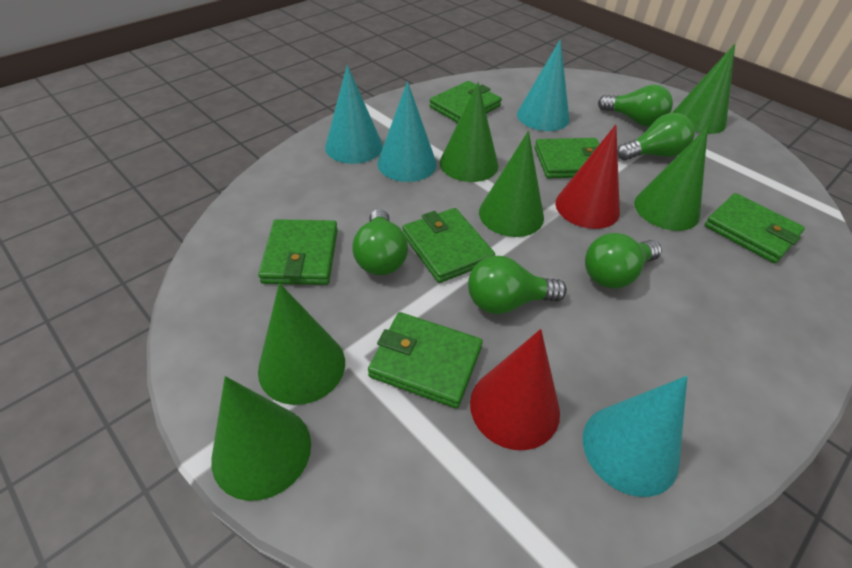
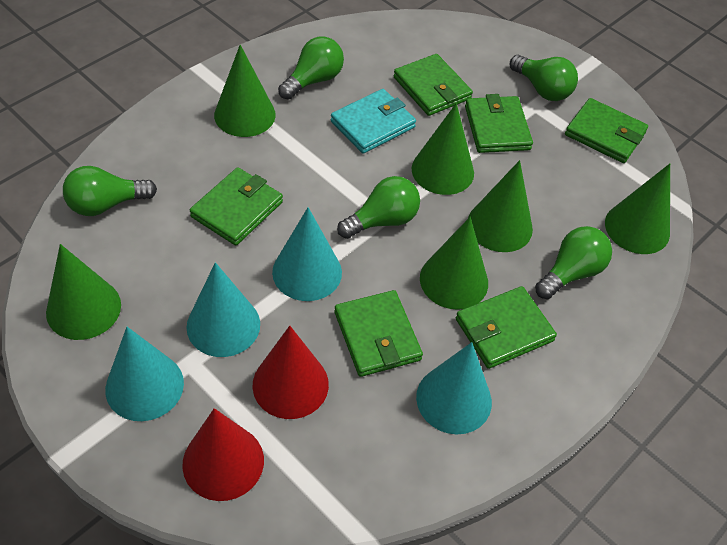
turquoise wallet: none = 0 -> [331,89,416,154] = 1

